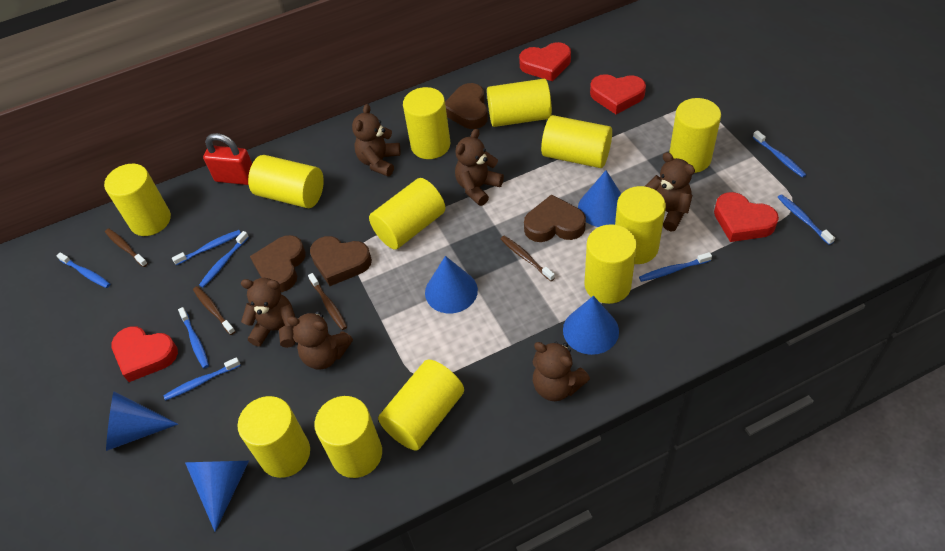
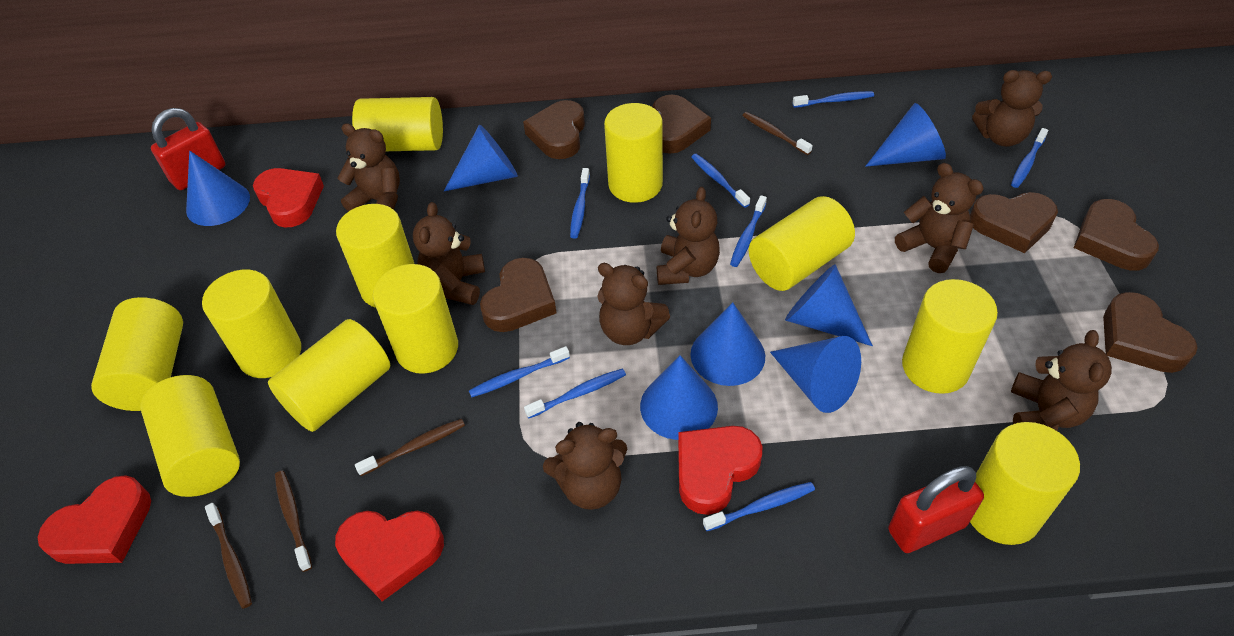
blue cone: [106,392,178,451] [185,461,249,532] [425,256,478,313] [563,296,619,355] [578,170,621,227] = 5 -> [186,151,250,226] [444,125,518,191] [640,355,718,440] [690,302,765,386] [770,336,861,413] [785,264,873,346] [865,103,946,167] = 7
brown heart: [250,235,306,292] [310,236,372,286] [445,83,488,129] [524,194,586,242] = 4 -> [480,258,556,332] [523,100,585,159] [652,95,711,154] [970,192,1058,253] [1074,199,1159,271] [1103,292,1198,373] = 6
brown teddy bear: [241,278,295,348] [287,311,353,370] [352,104,401,176] [455,129,504,206] [532,342,590,401] [645,152,695,231] = 6 -> [337,123,400,212] [413,202,485,305] [543,422,627,510] [597,263,670,345] [657,187,720,285] [895,163,984,273] [972,70,1052,147] [1011,330,1112,431] = 8
red padlock: [203,133,252,185] = 1 -> [151,108,226,190] [888,466,984,553] = 2
yellow cylinder: [104,164,171,236] [237,396,310,478] [248,155,324,208] [315,396,382,478] [369,178,445,250] [378,359,464,451] [403,87,450,159] [487,79,552,127] [541,115,612,168] [584,224,637,304] [615,186,666,264] [669,98,721,173] = 12 -> [91,297,183,411] [140,375,240,497] [202,270,301,378] [268,319,390,432] [336,204,414,308] [352,97,443,151] [373,264,458,374] [604,103,663,203] [749,196,855,291] [902,279,998,394] [970,422,1080,545] = 11

